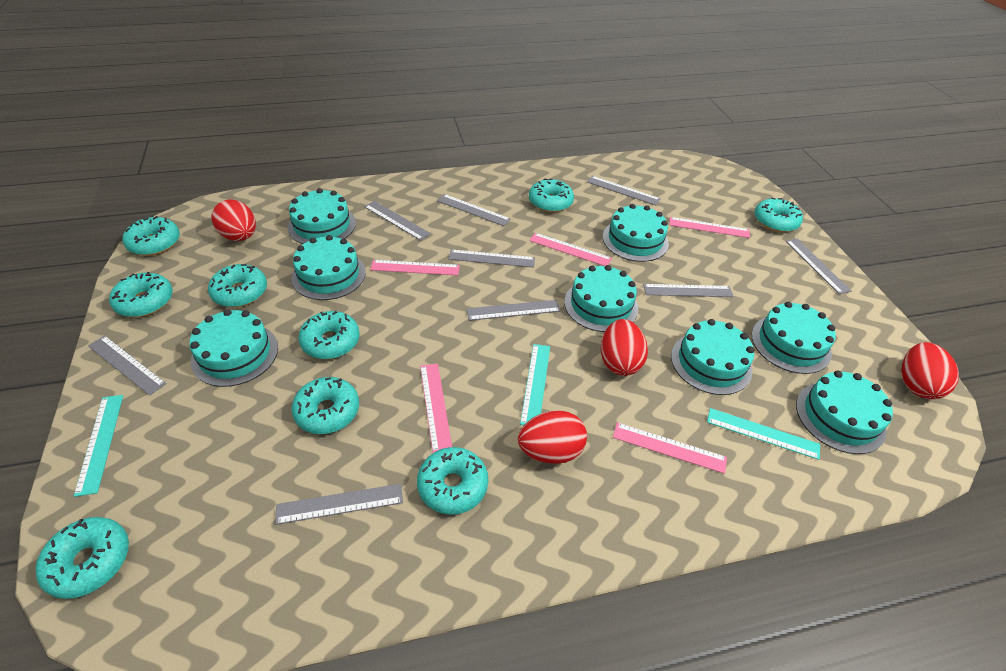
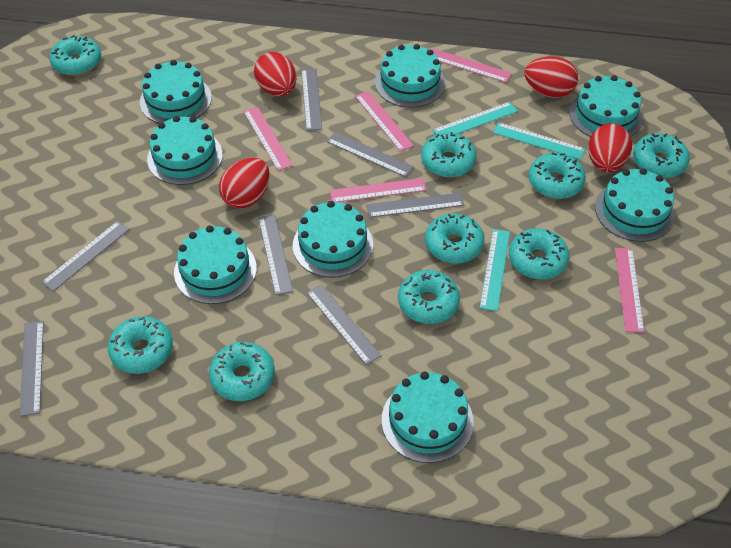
grey ruler: [88,335,166,396] [275,484,403,525] [364,201,431,241] [437,194,511,226] [449,249,535,268] [467,300,560,321] [587,176,661,205] [643,284,734,297] [786,239,851,294] = 9 -> [20,321,44,416] [41,221,129,292] [258,215,293,295] [301,69,322,131] [307,284,382,365] [327,132,414,177] [367,193,464,218] = 7

